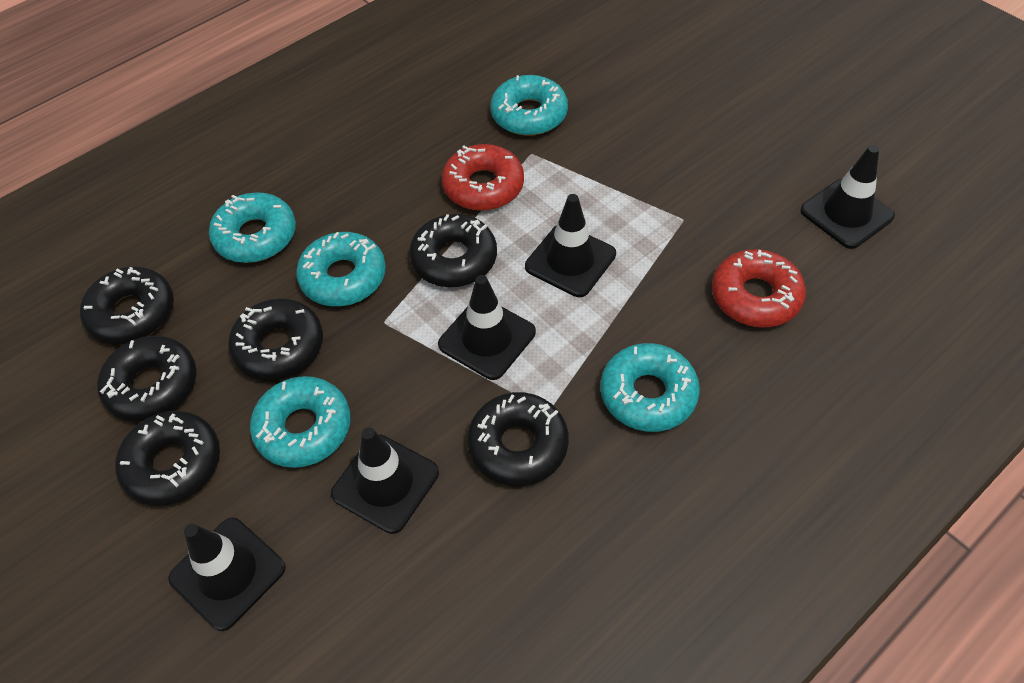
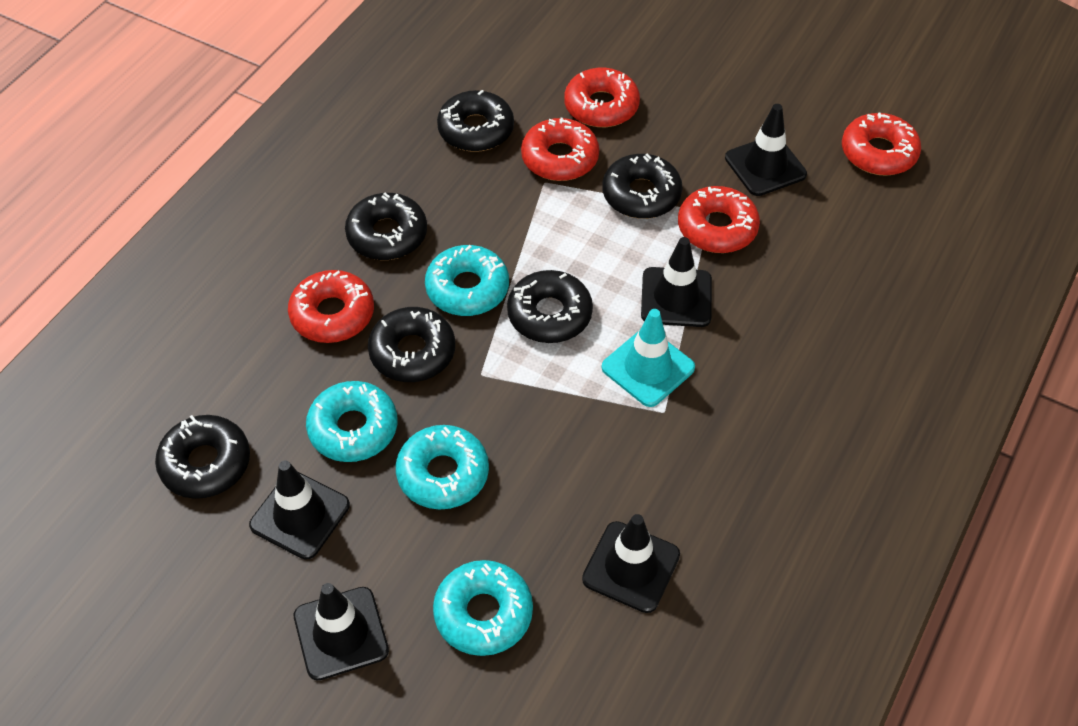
red donut: [442,144,524,211] [712,249,806,328] = 2 -> [288,270,374,343] [521,118,599,181] [564,68,640,127] [678,186,760,253] [842,112,921,176] = 5
turquoise donut: [209,192,296,263] [250,376,351,468] [296,232,386,306] [490,75,568,136] [600,343,700,432] = 5 -> [306,381,397,462] [396,425,489,510] [425,245,509,316] [433,560,533,656] = 4
turquoise traffic cone: none = 0 -> [602,309,695,407] = 1

